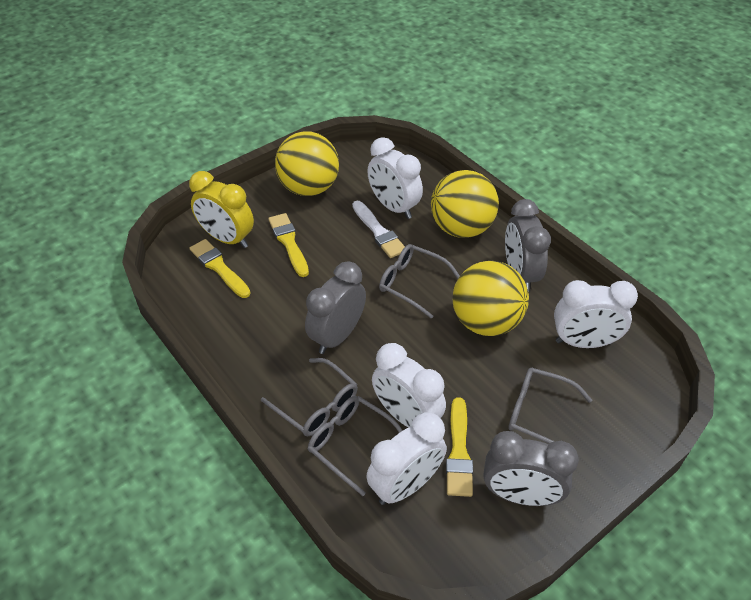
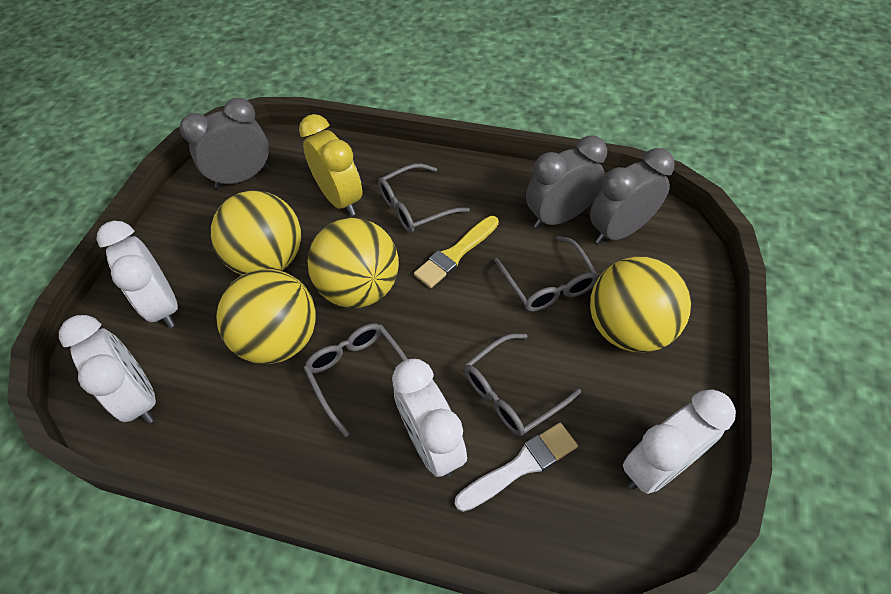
yellow ball: [275,131,339,196] [431,170,499,238] [453,261,529,336] = 3 -> [211,190,301,275] [216,269,316,364] [308,218,399,308] [590,256,691,353] = 4
yellow brush: [190,239,251,298] [268,213,309,277] [446,397,473,497] = 3 -> [414,216,499,288] = 1

